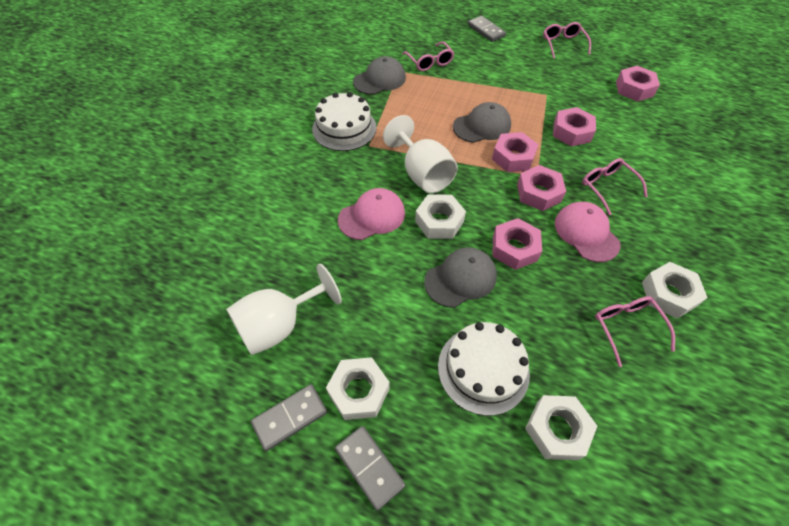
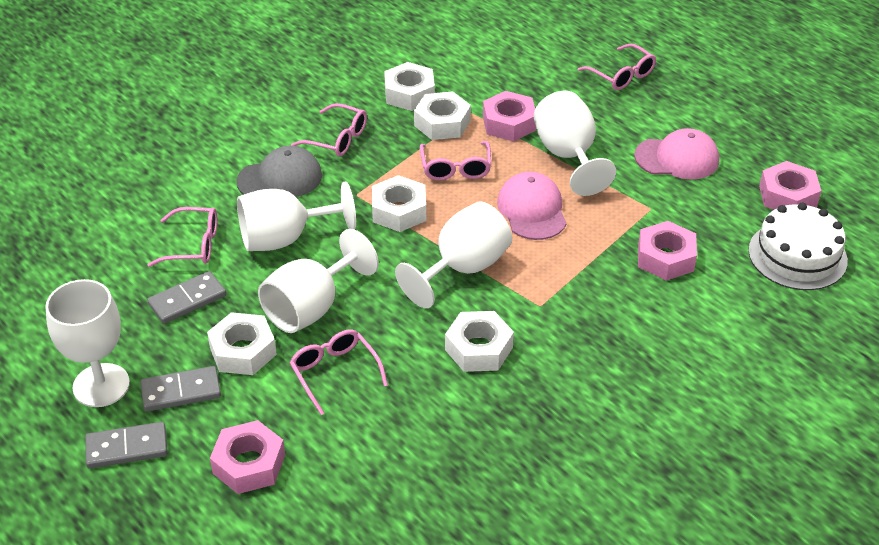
grey cap: [353,56,406,95] [424,247,497,308] [453,102,511,143] = 3 -> [236,146,322,197] = 1
pink glasses: [402,42,454,71] [543,22,591,58] [582,158,648,215] [595,296,675,367] = 4 -> [148,207,217,267] [290,329,388,415] [291,103,367,156] [420,141,491,180] [578,44,656,90] = 5
pink nut: [492,132,539,172] [493,218,542,270] [517,165,566,211] [553,107,596,147] [616,66,660,102] = 5 -> [210,420,285,494] [483,91,536,142] [638,221,697,280] [759,161,821,210] = 4
white cake: [312,92,377,151] [438,322,530,416] = 2 -> [748,203,848,290] = 1
white goblet: [226,264,342,355] [383,115,458,193] = 2 -> [45,279,130,407] [237,182,356,251] [258,229,379,333] [395,201,512,308] [534,91,616,196] = 5
white nut: [326,357,390,420] [415,194,466,239] [525,395,597,460] [642,262,708,319] = 4 -> [207,312,277,375] [372,175,426,232] [384,62,435,111] [414,91,471,140] [445,311,514,372] = 5

